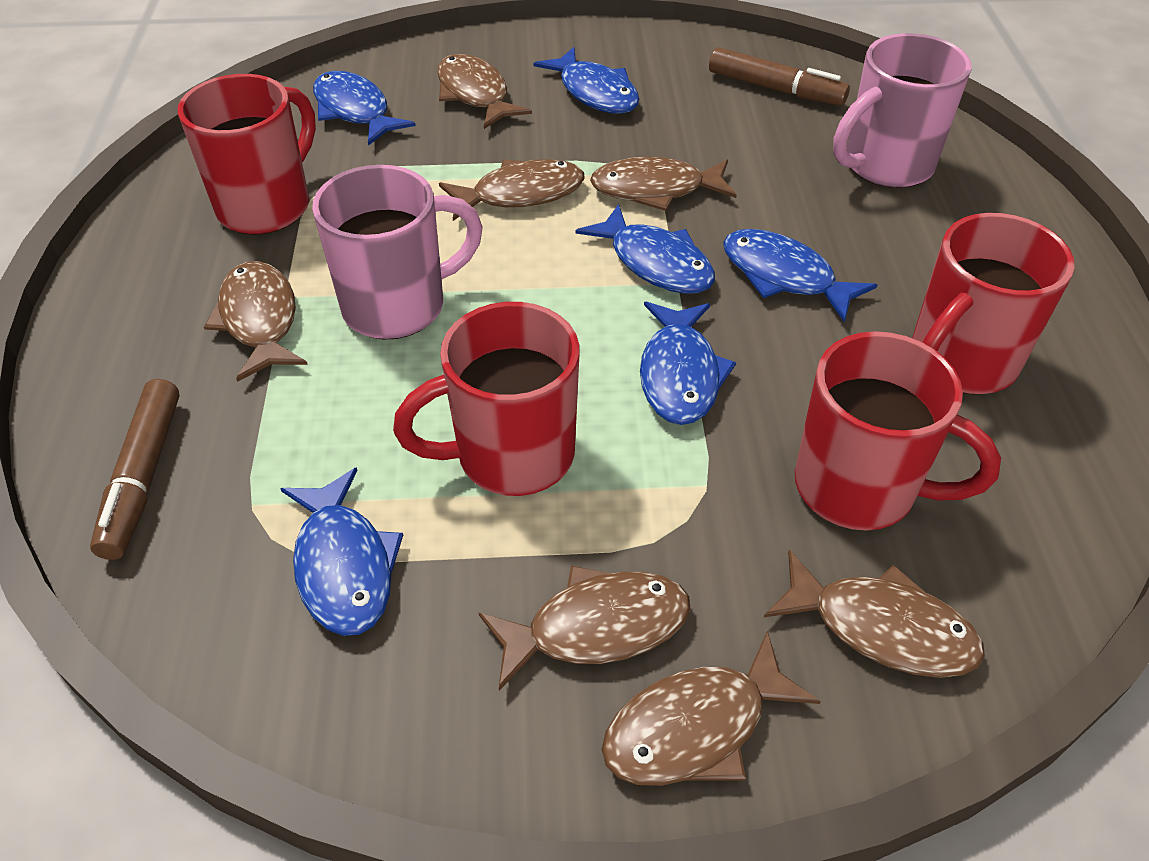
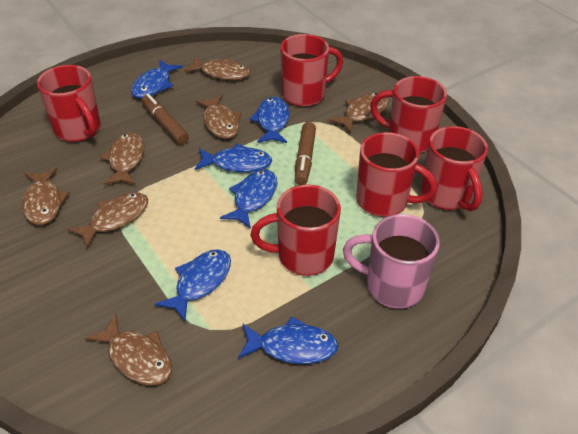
pink mug: [312,165,483,339] [833,33,972,188] = 2 -> [343,214,440,309] = 1
red mug: [178,74,316,235] [393,302,580,496] [795,331,1001,531] [912,213,1075,395] = 4 -> [37,65,101,142] [250,185,341,276] [280,34,343,107] [356,132,437,217] [370,76,447,153] [421,126,488,211] = 6

